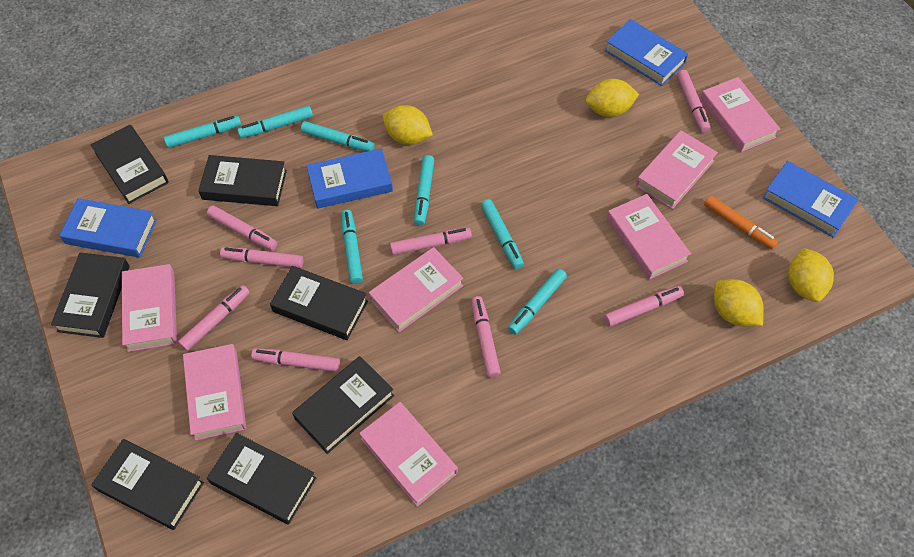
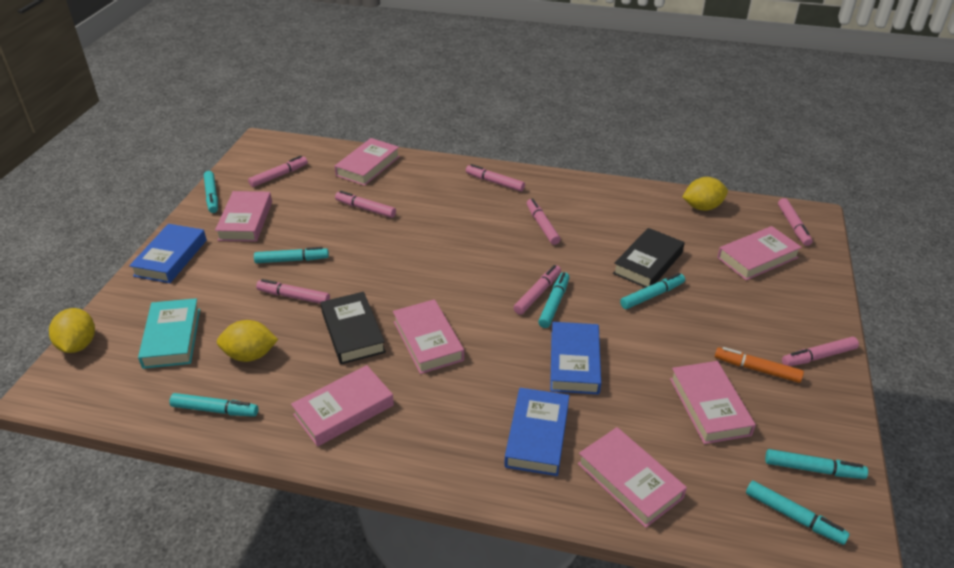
black book: [51,252,130,338] [91,125,169,204] [91,439,204,530] [198,155,287,206] [207,433,316,525] [270,266,368,340] [292,356,394,454] = 7 -> [320,292,386,364] [613,228,685,288] = 2
blue book: [59,198,157,258] [306,148,393,209] [605,19,688,86] [763,161,859,237] = 4 -> [129,224,207,283] [504,388,569,476] [550,322,601,395] = 3
turquoise book: none = 0 -> [138,298,200,369] = 1
yellow lemon: [383,105,433,145] [586,79,639,117] [714,279,764,327] [788,248,834,302] = 4 -> [49,308,95,353] [217,320,278,362] [683,177,728,211] = 3

